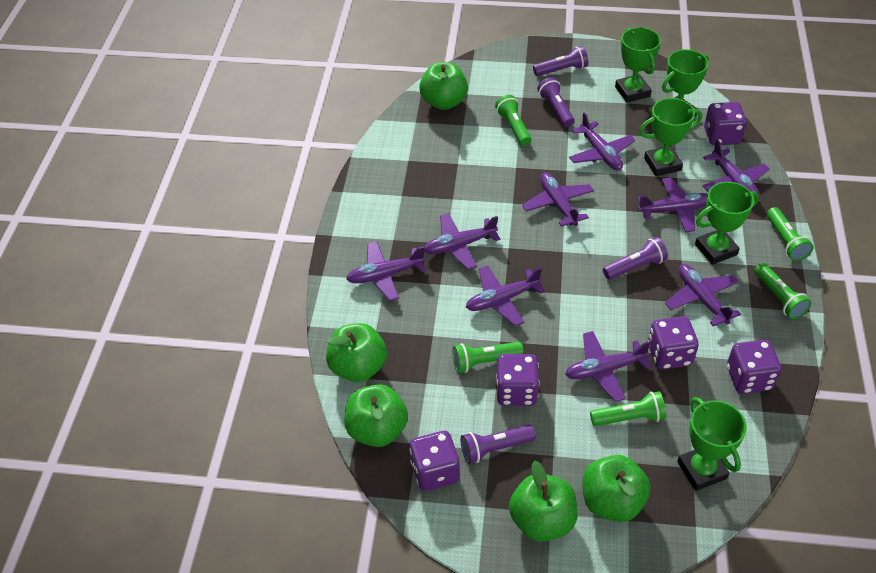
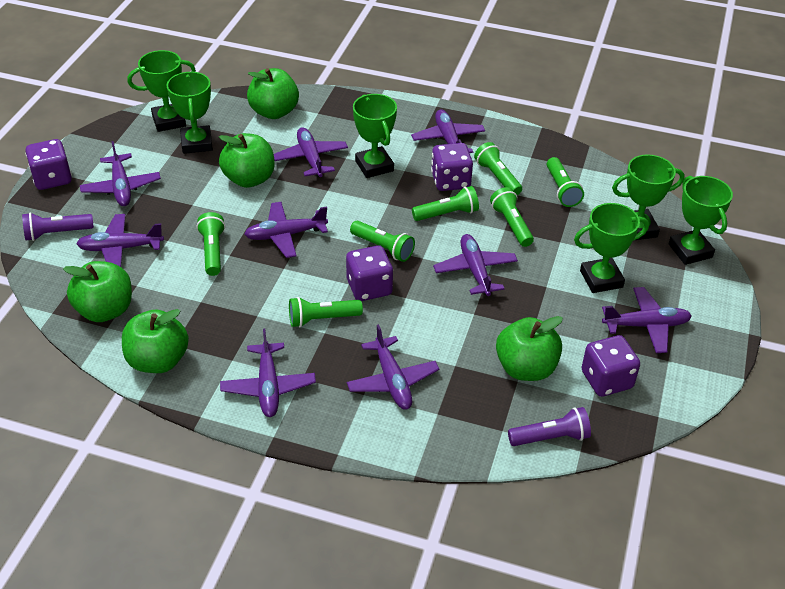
green flashlight: [452,342,524,373] [495,95,531,146] [590,391,666,426] [754,263,811,319] [767,207,813,261] = 5 -> [197,212,225,276] [289,297,363,327] [350,221,415,262] [412,186,479,221] [474,142,522,195] [490,187,534,247] [547,157,584,207] = 7
green trophy: [615,27,661,103] [639,98,702,176] [662,49,709,117] [677,397,747,491] [695,182,759,265] = 5 -> [127,50,196,132] [167,72,213,154] [353,94,397,178] [574,203,649,293] [612,154,685,240] [668,176,733,265] = 6
purple dice: [409,431,460,491] [496,354,539,406] [648,316,699,370] [704,102,747,146] [727,340,781,394] = 5 -> [25,139,72,190] [346,246,393,301] [431,143,473,191] [582,335,640,397] = 4
purple flashlight: [461,425,536,464] [533,46,588,76] [537,77,575,127] [603,237,668,280] = 4 -> [22,212,94,241] [508,407,591,446] = 2

